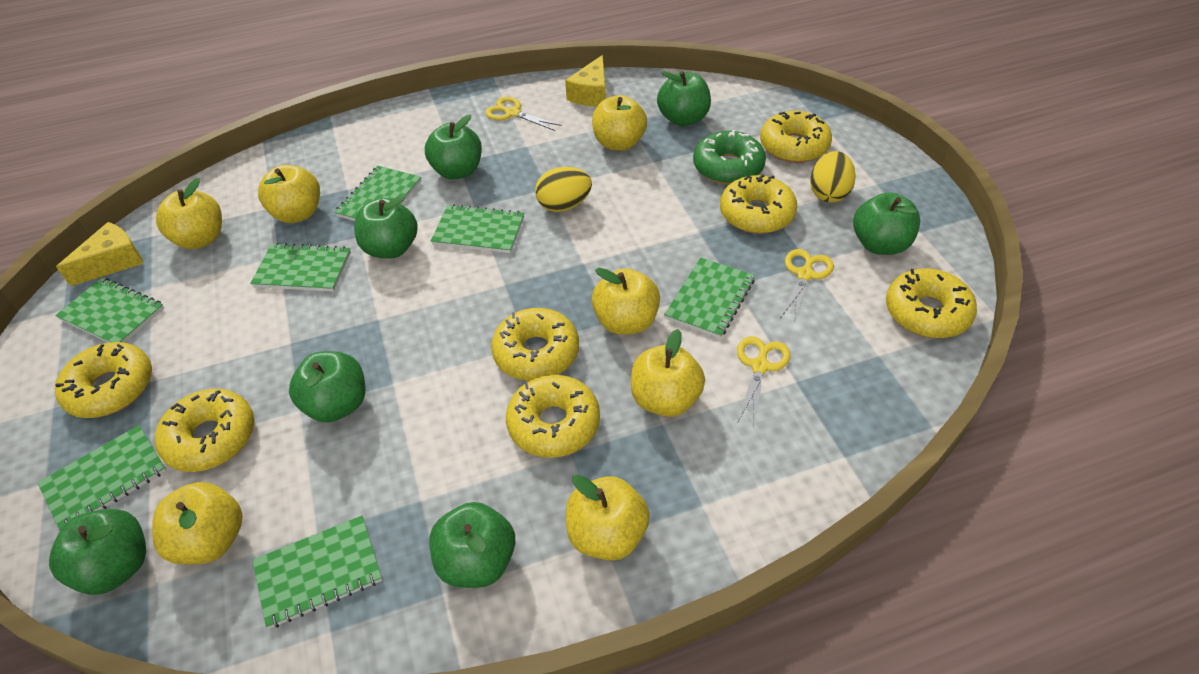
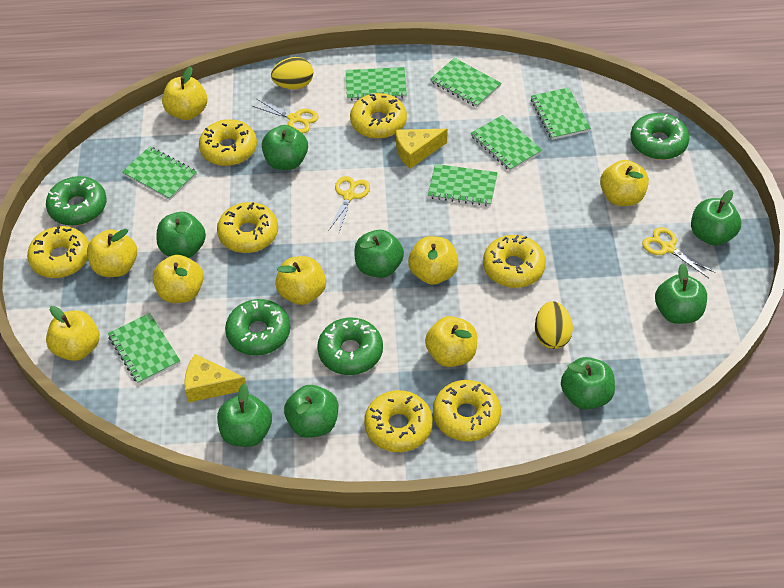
green apple: [49,509,146,595] [289,351,365,423] [354,195,418,258] [425,115,482,180] [429,502,515,588] [657,71,711,126] [853,192,920,255] = 7 -> [156,212,206,258] [217,383,272,447] [262,125,308,170] [284,385,338,438] [354,230,404,278] [561,357,615,410] [655,263,707,324] [691,190,741,246] = 8
green donut: [693,130,766,185] = 1 -> [46,176,107,226] [225,299,290,355] [317,318,383,375] [631,113,690,160] = 4
yellow apple: [152,482,243,565] [156,178,222,249] [258,165,320,223] [566,475,650,561] [591,268,660,335] [592,95,647,151] [631,329,705,417] = 7 -> [46,306,99,361] [87,229,137,277] [153,255,204,303] [162,67,207,120] [275,256,326,305] [408,236,459,285] [425,316,477,367] [600,160,649,206] = 8

